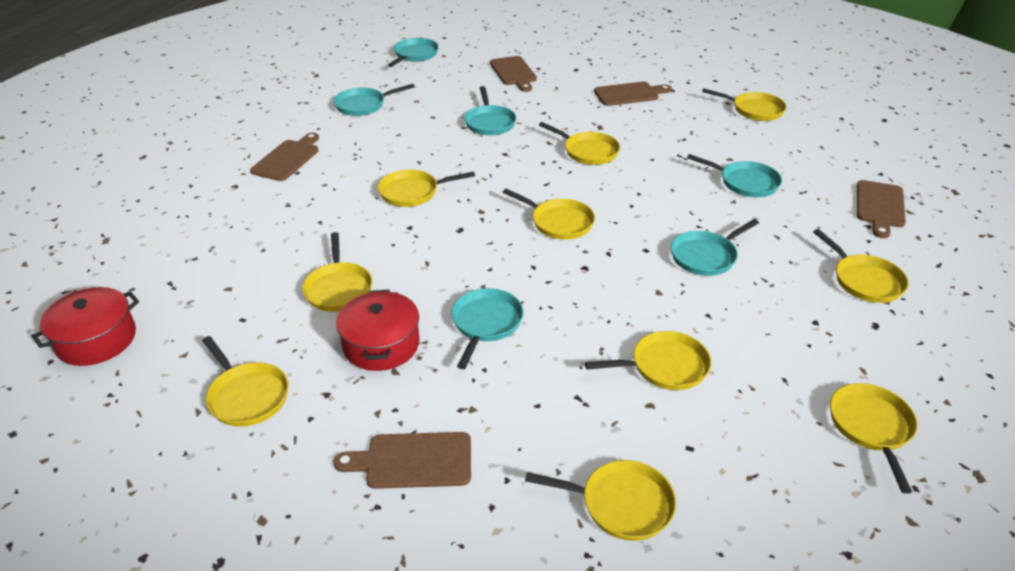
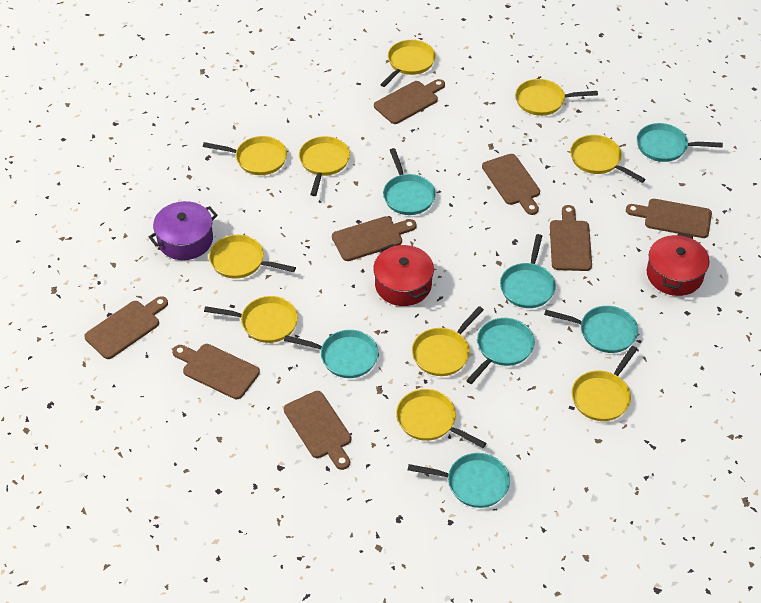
brown cutting board: [250,133,319,181] [334,432,471,489] [490,56,537,92] [594,82,672,106] [857,180,906,238] = 5 -> [84,296,168,359] [172,344,260,399] [284,391,351,470] [332,216,417,261] [374,79,445,124] [482,154,540,215] [550,205,592,271] [626,199,712,238] = 8
purple pot: none = 0 -> [149,201,218,260] = 1
turquoise pan: [333,84,415,116] [388,38,439,67] [451,288,523,369] [464,86,516,135] [671,219,759,276] [687,154,782,197] = 6 -> [284,330,378,378] [383,148,436,215] [408,453,510,508] [466,318,535,384] [500,234,556,308] [544,306,638,353] [637,123,723,162] = 7

